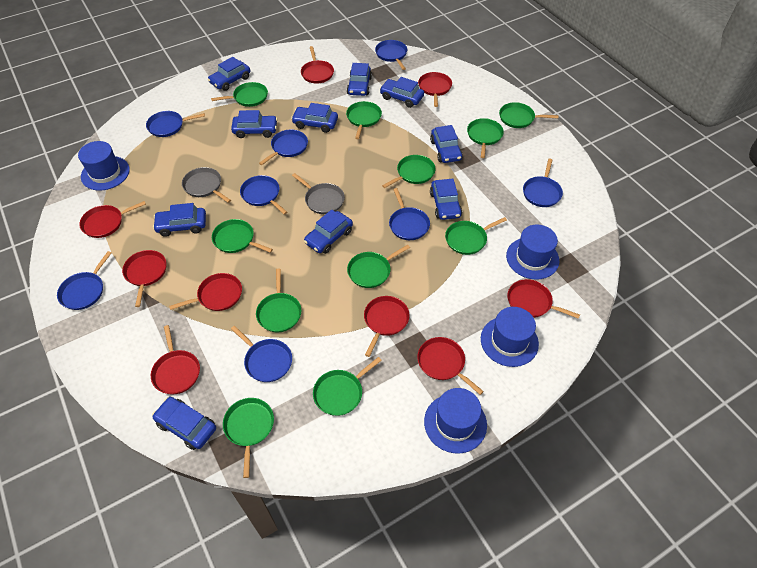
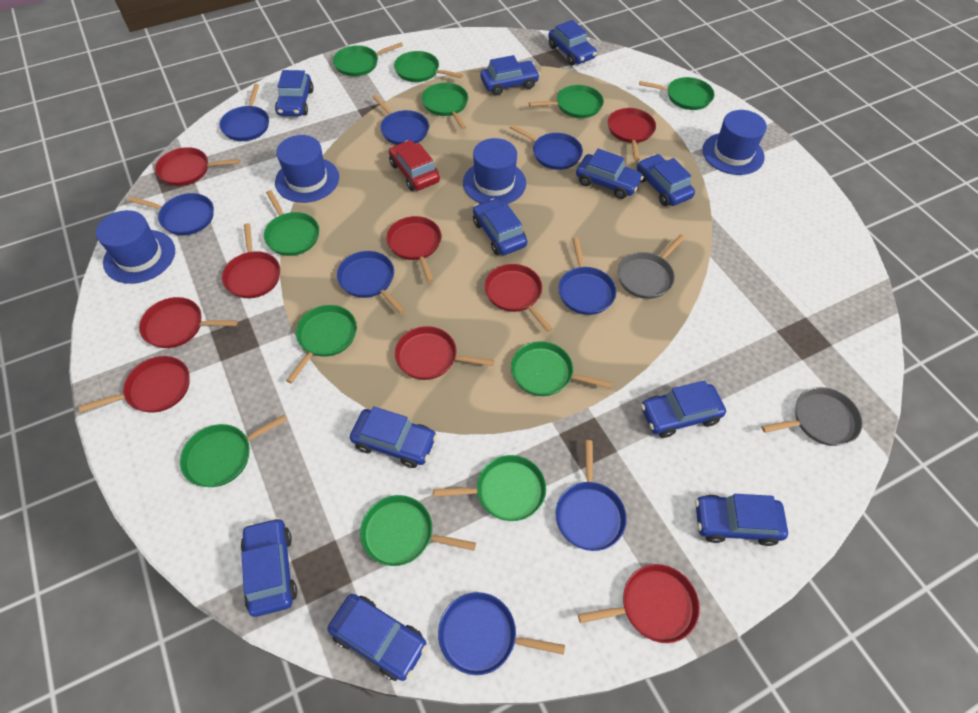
blue car: [152,397,216,450] [153,203,206,237] [208,57,250,91] [231,110,278,138] [291,103,338,133] [304,210,353,254] [347,63,372,96] [380,77,424,108] [430,125,463,163] [430,179,462,220] = 10 -> [241,517,297,617] [275,70,314,116] [327,594,427,681] [350,406,437,468] [473,198,528,255] [480,55,540,95] [548,20,597,65] [576,148,643,199] [637,154,695,206] [641,381,726,438] [695,494,788,546] = 11
red car: none = 0 -> [389,140,440,191] = 1

